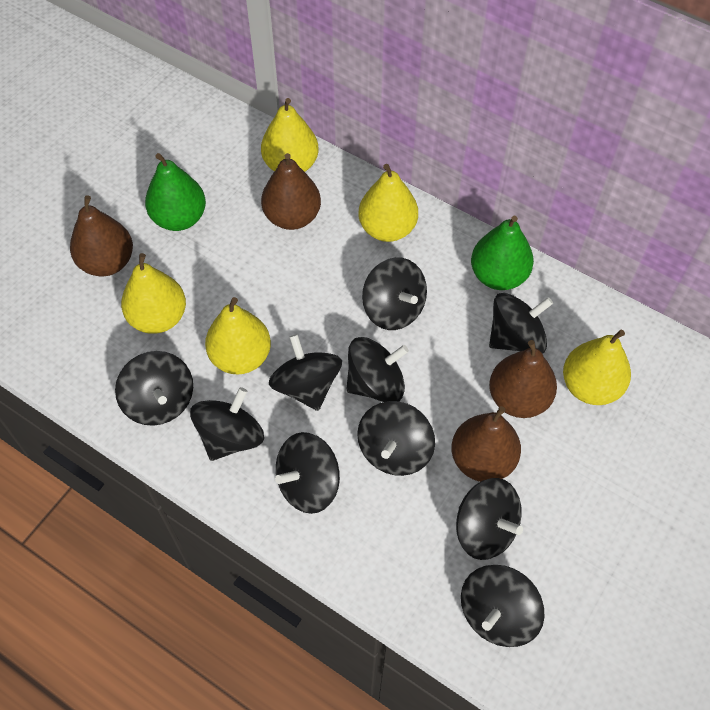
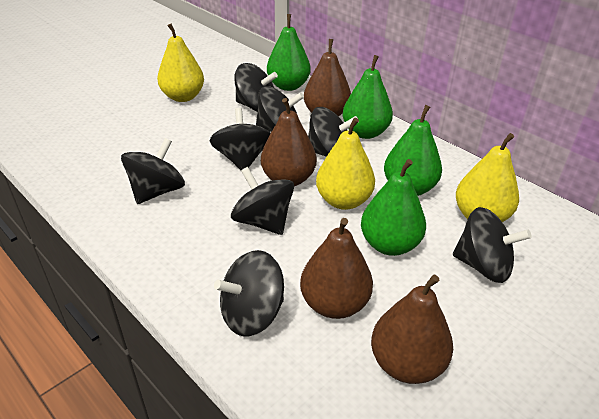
black spinning top: [115,351,193,426] [190,387,264,461] [269,334,342,411] [275,432,340,514] [346,337,409,402] [357,401,435,476] [362,257,427,330] [456,478,523,560] [461,565,545,647] [489,293,553,354] = 10 -> [121,138,185,204] [210,108,271,170] [214,250,284,336] [231,167,294,235] [234,63,278,112] [256,86,304,132] [308,107,358,157] [453,207,532,283] = 8
green pear: [145,153,206,231] [471,216,534,290] = 2 -> [267,14,311,91] [342,55,393,139] [361,159,426,256] [384,105,442,196] = 4
yellow pear: [121,253,186,334] [205,297,271,374] [261,98,319,172] [359,164,418,242] [563,330,631,405] = 5 -> [157,23,204,102] [316,118,375,210] [456,133,519,222] = 3

